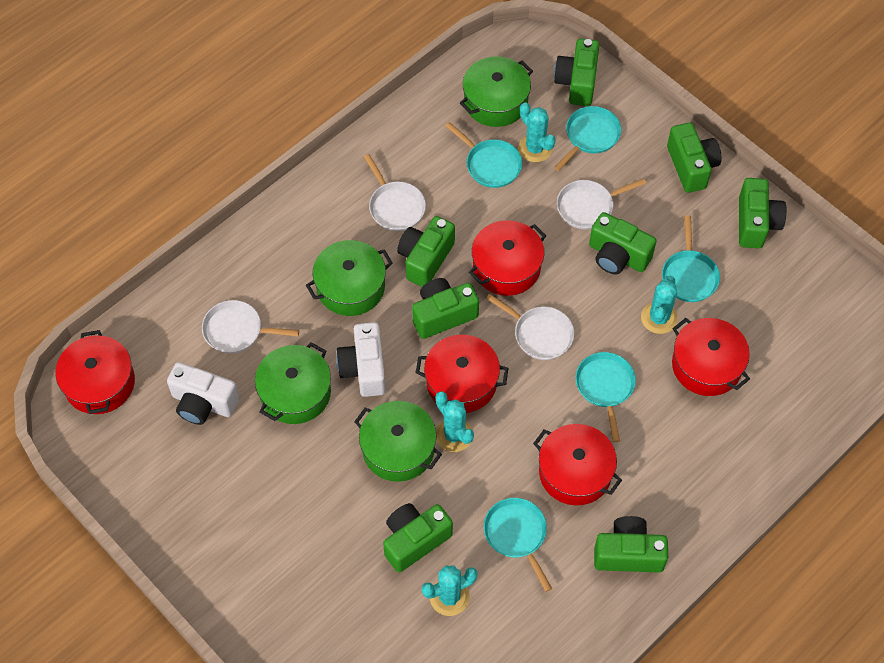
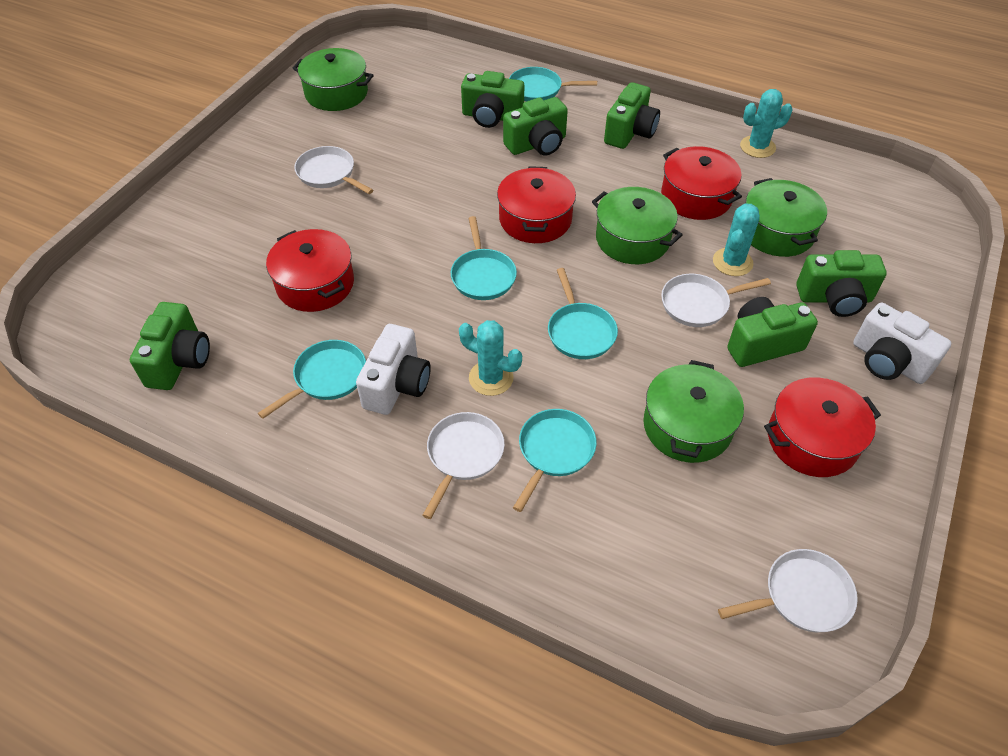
green camera: [383,503,453,573] [397,216,455,287] [412,278,479,339] [554,39,599,106] [589,212,657,274] [594,516,668,573] [667,123,721,193] [739,178,786,248] = 8 -> [130,302,210,390] [461,71,524,128] [503,97,568,156] [604,82,660,149] [727,297,818,367] [797,250,887,317] = 6
red pot: [56,330,135,414] [416,335,508,413] [469,220,546,296] [533,424,622,505] [672,318,750,396] = 5 -> [266,229,354,312] [497,166,576,243] [661,146,742,220] [764,377,881,477] = 4
turquoise cactus: [422,565,478,616] [435,392,474,452] [518,102,556,162] [641,276,678,334] = 4 -> [459,320,522,396] [713,203,760,276] [740,89,793,158] = 3

